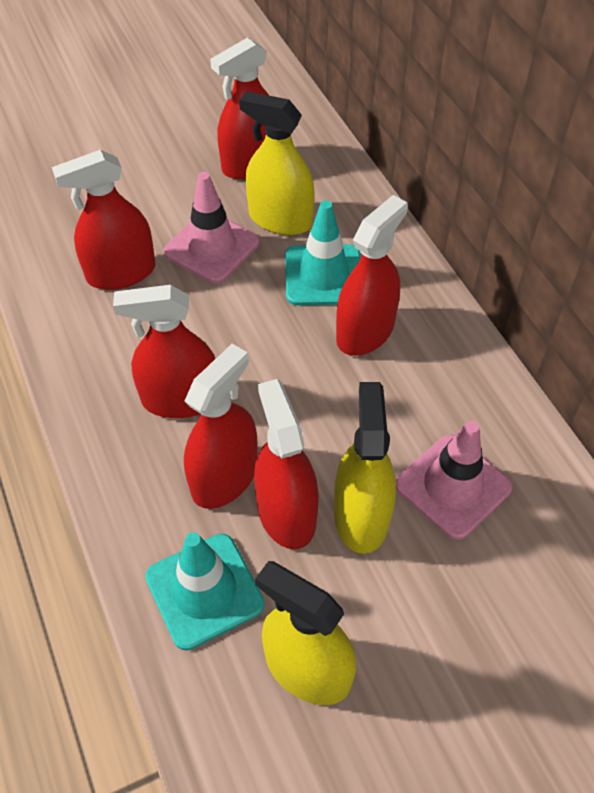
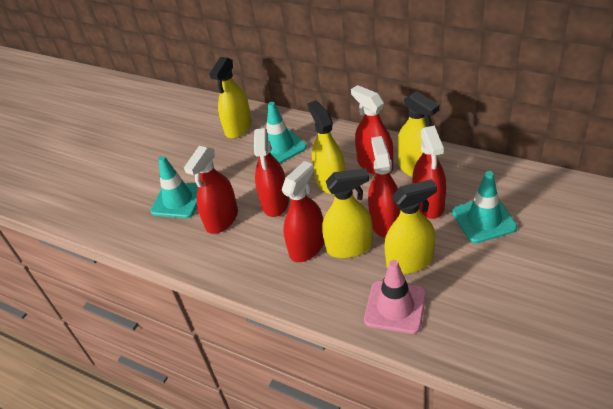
pink traffic cone: [164,172,259,284] [396,421,512,540] = 2 -> [364,260,426,334] = 1
turquoise traffic cone: [145,532,265,651] [285,200,360,305] = 2 -> [150,156,198,218] [253,102,307,164] [452,171,517,243] = 3
yellow spray bottle: [239,91,315,235] [255,561,356,705] [334,382,396,554] = 3 -> [209,57,252,139] [307,100,345,195] [322,168,373,258] [384,179,437,274] [397,91,439,177] = 5

